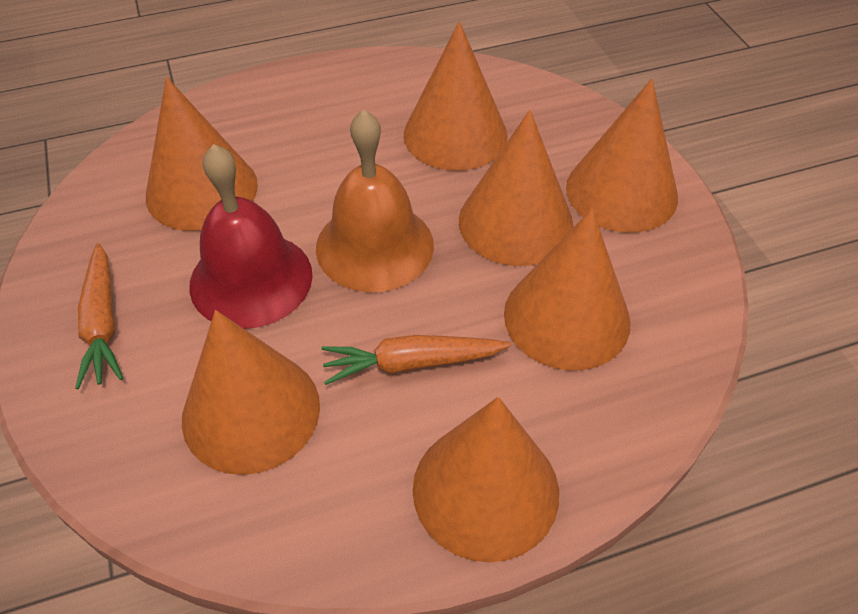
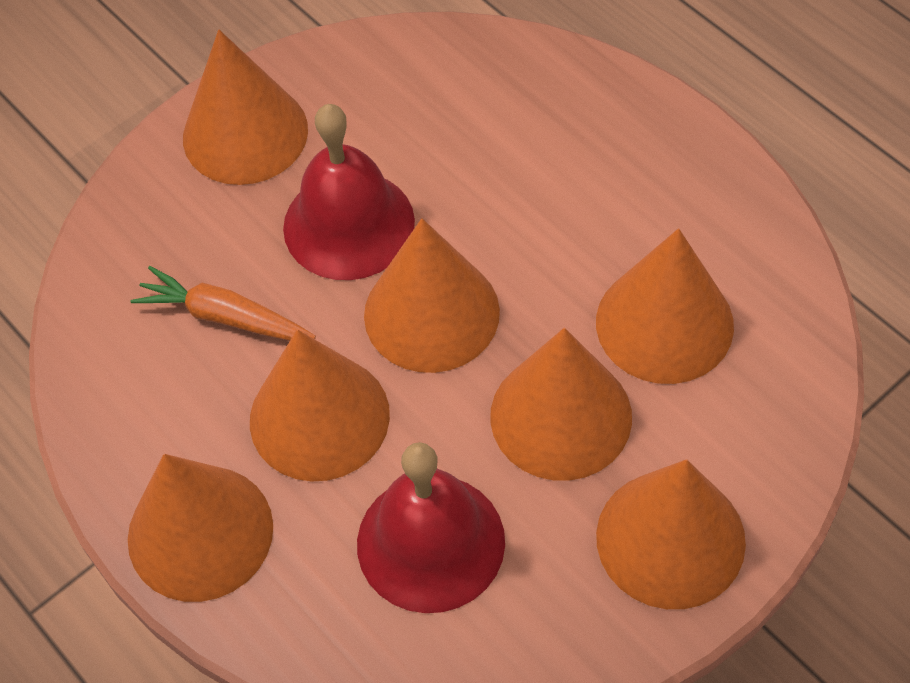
orange bell: [316,110,434,292] = 1 -> none = 0
orange carrot: [75,243,123,389] [321,335,511,385] = 2 -> [131,266,316,341] = 1
red bell: [189,144,313,329] = 1 -> [283,104,415,280] [357,442,505,613] = 2

